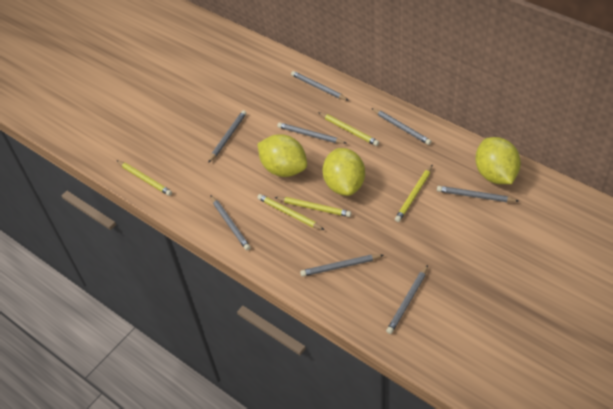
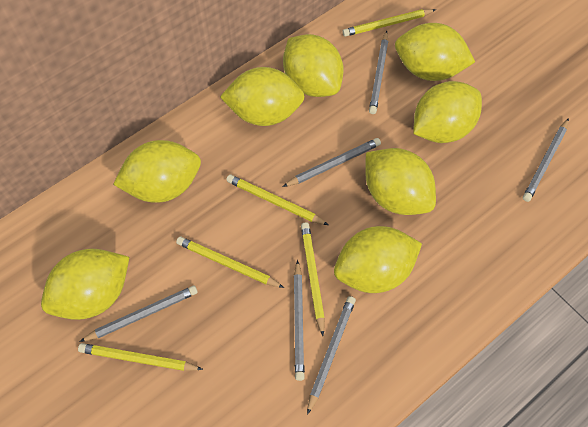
grey pencil: [208,110,246,163] [210,195,251,250] [277,122,346,144] [291,71,349,101] [300,254,383,277] [371,108,431,145] [386,265,428,334] [437,186,518,202] = 8 -> [79,286,198,342] [282,138,381,187] [294,260,305,381] [307,296,356,415] [369,31,388,114] [523,118,569,202] = 6
yellow lemon: [258,134,307,177] [323,148,365,196] [475,137,521,184] = 3 -> [41,249,129,320] [113,140,201,203] [220,67,305,126] [283,34,344,97] [334,226,422,293] [365,148,436,215] [395,23,475,81] [413,81,482,143] = 8

